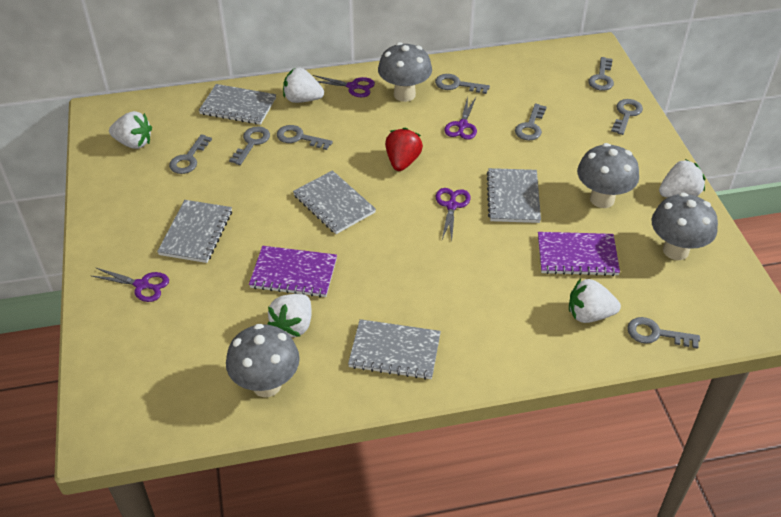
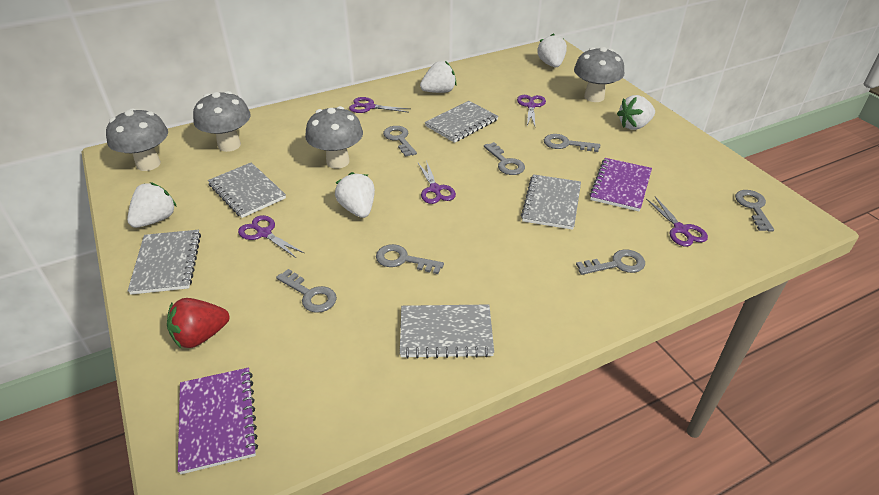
grey key: [169,134,212,174] [229,126,270,165] [277,125,333,150] [435,74,490,94] [515,104,547,140] [588,57,614,91] [611,99,643,135] [627,317,700,349] = 8 -> [276,269,337,313] [376,244,444,274] [383,126,417,157] [484,142,525,175] [544,134,600,152] [576,249,645,275] [735,190,774,232] = 7
purple scissors: [92,268,169,302] [313,75,375,97] [436,188,471,240] [444,96,477,140] = 4 -> [238,215,304,258] [349,97,410,113] [418,160,456,204] [517,95,546,126] [646,196,708,247] = 5

